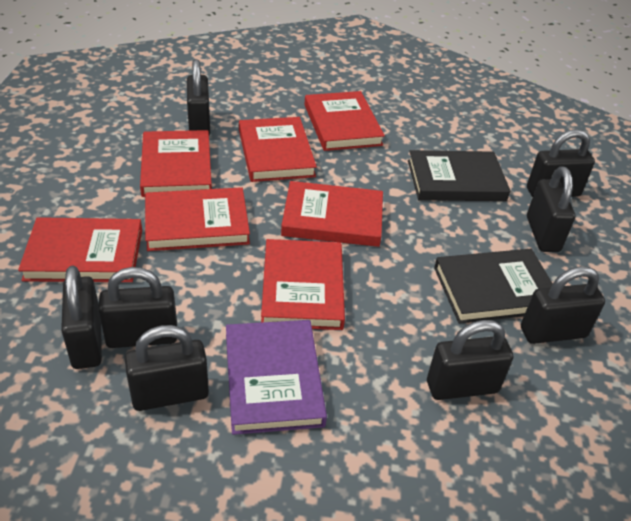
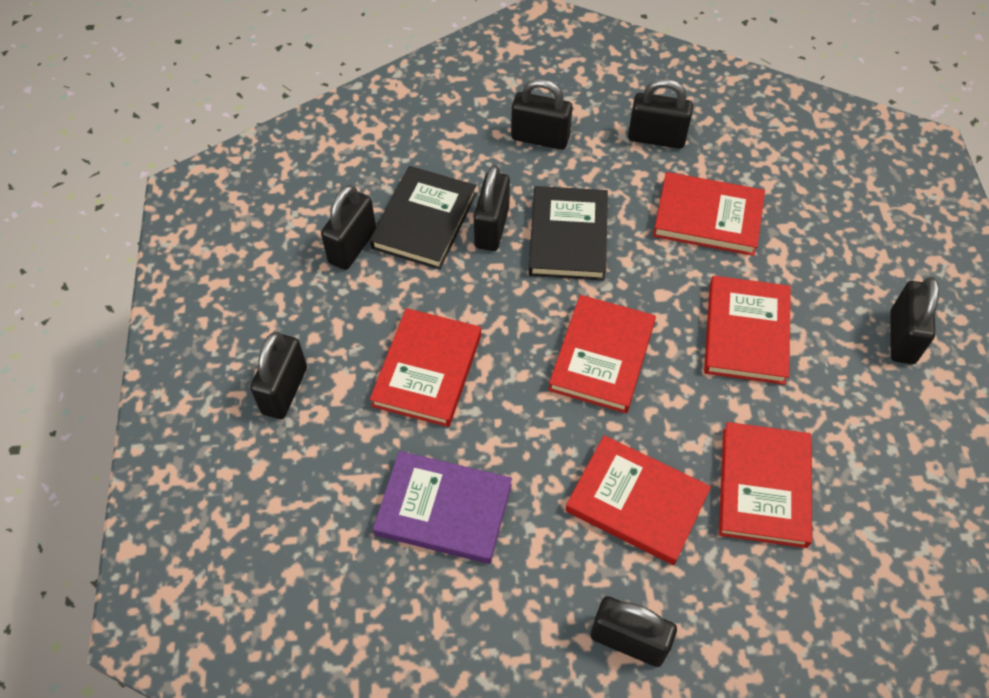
black padlock: [61,266,102,369] [98,267,177,348] [125,325,209,411] [187,59,210,136] [427,320,513,400] [521,266,605,344] [527,129,595,197] [527,166,575,252] = 8 -> [250,332,307,419] [321,185,376,270] [474,165,510,251] [511,79,573,150] [590,596,677,667] [628,79,693,149] [890,277,939,364] = 7
red book: [18,217,142,282] [140,130,212,197] [145,187,250,251] [239,117,317,182] [261,239,345,330] [281,181,383,247] [304,91,385,151] = 7 -> [370,308,481,427] [548,295,656,413] [565,435,711,565] [653,172,765,256] [704,276,791,385] [719,422,812,548] = 6

